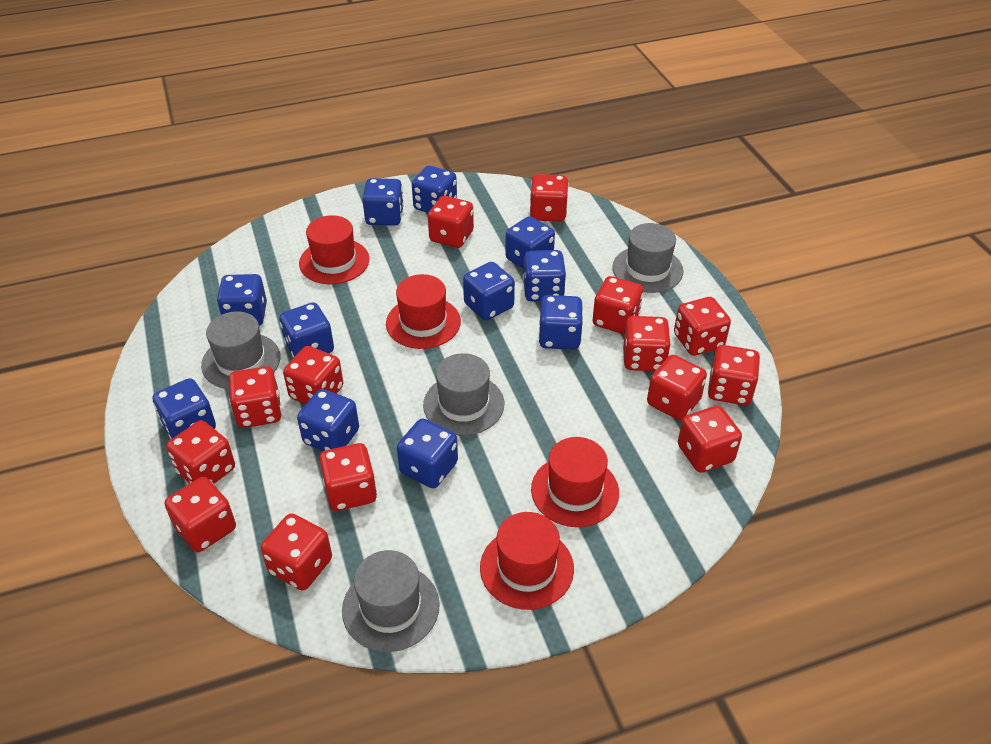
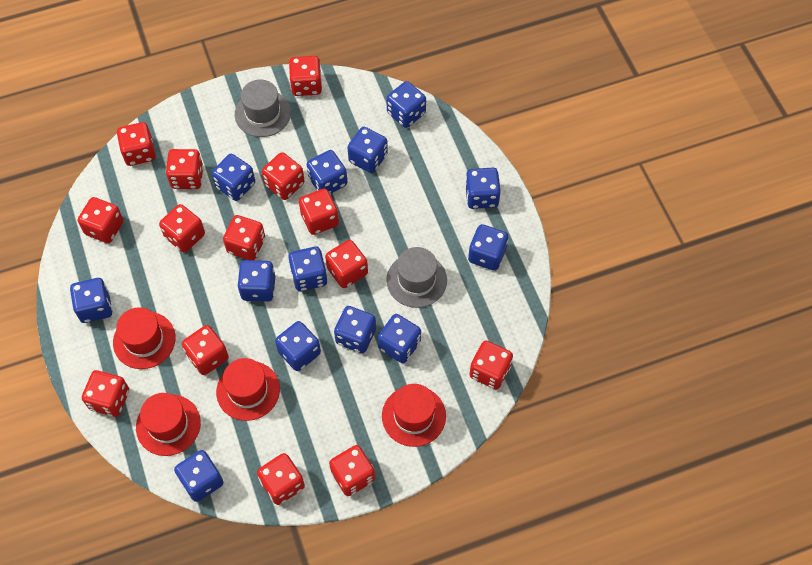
blue dice: [153,378,216,439] [217,274,267,326] [279,302,334,358] [297,389,359,451] [362,178,404,226] [397,418,458,488] [412,166,457,213] [463,262,515,321] [505,216,555,269] [523,250,566,302] [539,295,583,350] = 11 -> [70,278,112,323] [174,450,223,502] [212,154,255,201] [237,260,275,302] [275,321,321,371] [288,247,328,291] [307,150,347,194] [334,306,376,353] [347,127,388,173] [378,314,421,363] [387,81,426,128] [465,168,501,209] [468,224,508,271] = 13
grey hat: [201,311,280,389] [342,550,440,652] [423,353,504,435] [612,223,684,293] = 4 -> [235,80,291,137] [386,247,447,308] = 2

